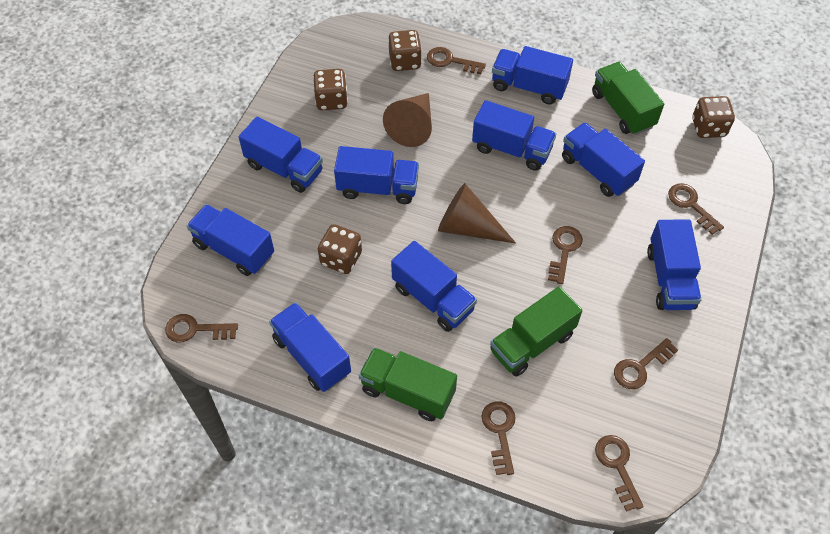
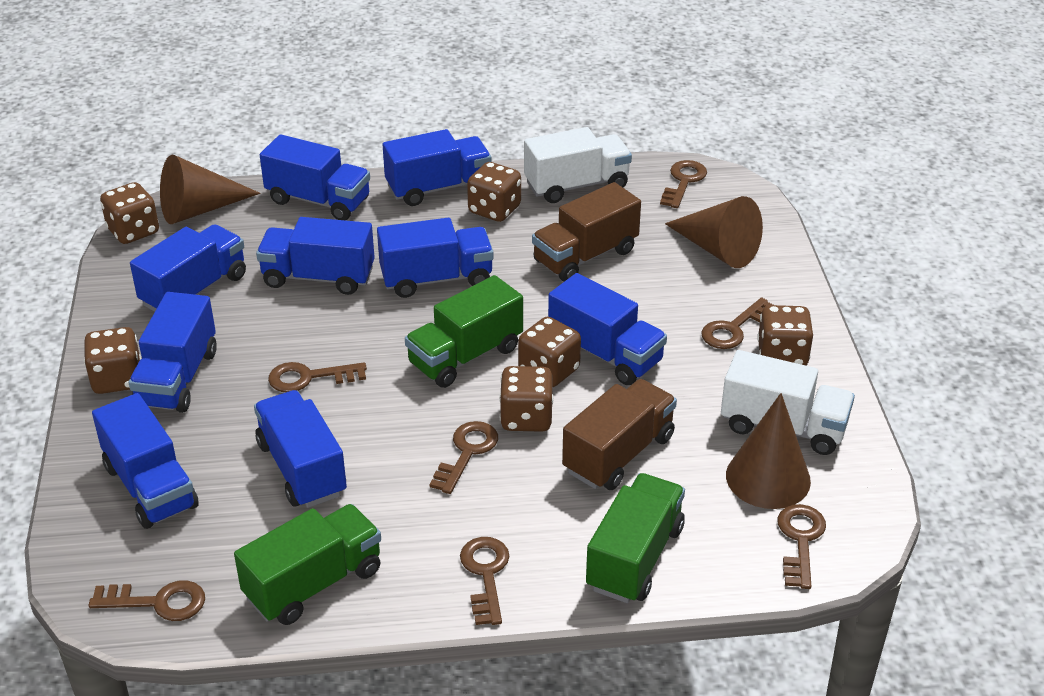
brown cone: [383,93,432,147] [438,183,516,244] = 2 -> [160,155,261,224] [665,196,763,268] [726,393,811,509] = 3
brown dice: [313,69,348,110] [318,224,362,274] [388,30,422,71] [692,96,735,138] = 4 -> [84,327,141,394] [100,182,159,244] [467,162,521,222] [499,366,553,432] [518,317,581,387] [757,305,813,365] = 6
brown truck: none = 0 -> [532,182,641,282] [562,379,677,490] = 2
white truck: none = 0 -> [524,127,632,203] [721,350,855,455] = 2

